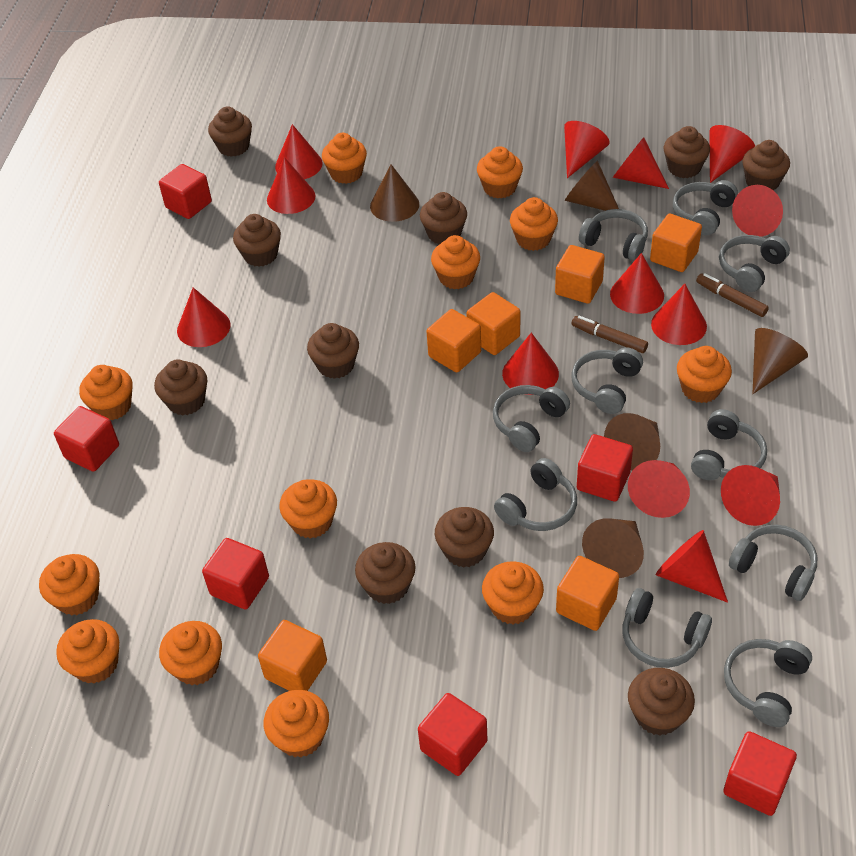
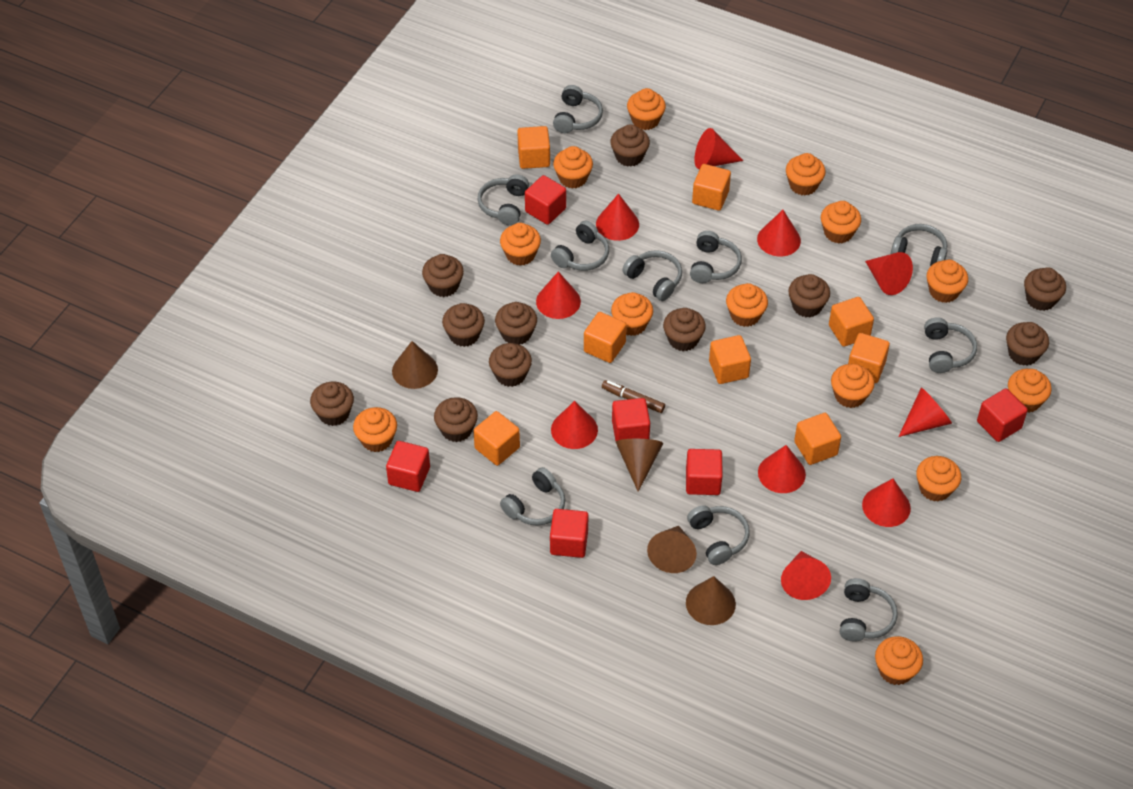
brown cone: [370,164,419,222] [565,161,619,211] [582,518,644,578] [604,413,660,471] [752,328,808,394] = 5 -> [392,341,438,389] [616,439,663,492] [647,526,697,573] [686,576,736,625] = 4
brown cupcake: [154,359,207,416] [208,107,252,157] [233,214,281,267] [307,323,359,379] [355,542,416,604] [420,192,467,244] [435,507,494,568] [628,668,695,736] [664,126,710,178] [742,140,790,190] = 10 -> [310,381,354,426] [422,254,464,297] [434,397,478,442] [442,303,485,347] [489,343,532,387] [495,302,537,345] [610,124,650,167] [663,308,706,351] [788,274,830,318] [1006,322,1049,366] [1024,267,1066,311] = 11
brown marker: [571,316,648,353] [696,273,769,317] = 2 -> [602,380,665,413] = 1
orange cube: [258,620,327,691] [427,309,481,373] [467,292,520,355] [555,245,605,304] [556,556,619,631] [650,214,702,272] = 6 -> [473,411,520,466] [517,126,550,169] [584,312,627,363] [692,164,731,211] [709,335,751,384] [794,413,841,465] [829,297,874,347] [848,333,890,383] = 8
orange cupcake: [39,554,100,616] [56,619,119,684] [79,365,133,420] [159,621,222,685] [263,690,329,758] [279,479,337,539] [322,133,367,184] [431,235,480,289] [477,146,523,199] [482,561,544,624] [510,197,558,251] [677,346,732,403] = 12 -> [353,407,397,452] [500,223,541,266] [553,146,593,189] [611,292,653,336] [627,88,666,130] [726,283,768,327] [786,153,825,196] [821,201,861,244] [831,364,875,408] [875,636,923,685] [916,456,961,502] [927,260,968,303] [1008,369,1052,413] = 13
red cone: [177,287,230,347] [267,157,316,214] [275,124,323,179] [502,333,559,395] [564,121,610,178] [610,253,664,314] [613,137,669,189] [628,460,690,518] [651,284,707,345] [656,530,728,603] [709,125,755,183] [721,465,780,526] [732,185,783,237] = 13 -> [536,271,581,319] [551,401,598,449] [596,194,639,241] [694,128,743,169] [757,210,801,256] [758,445,806,493] [781,551,831,600] [862,479,911,527] [865,252,913,295] [898,388,952,437] = 10

